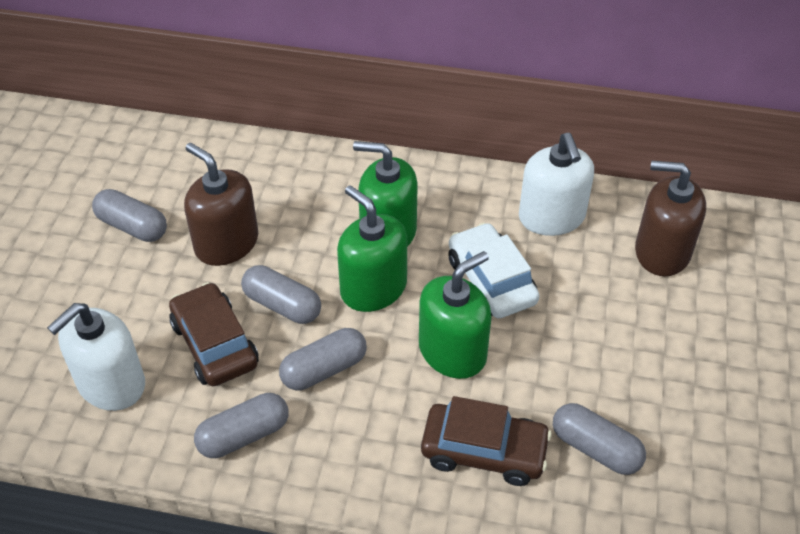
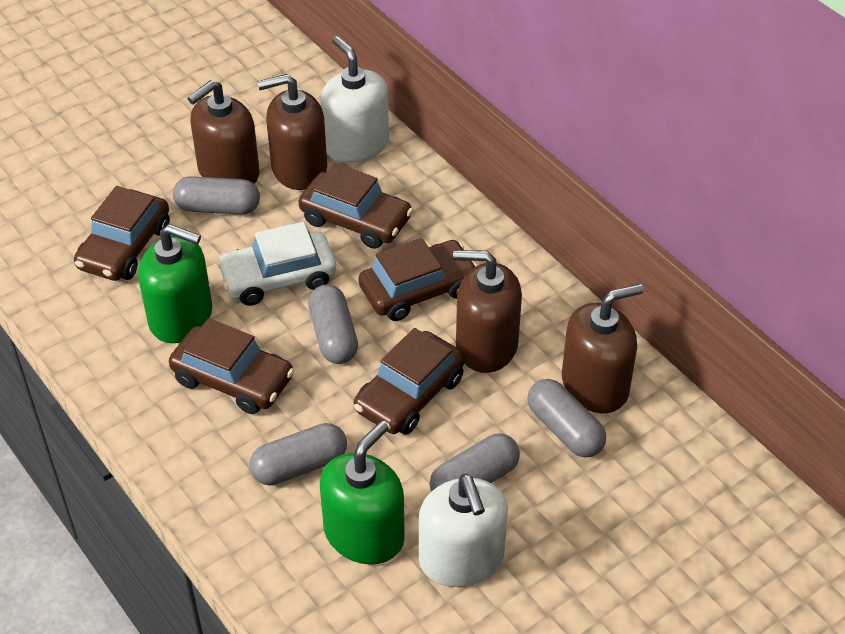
brown car: [169,282,259,386] [421,396,552,486] = 2 -> [74,186,170,281] [169,318,294,414] [298,163,413,249] [354,328,465,435] [358,238,477,321] = 5
brown soap dispenser: [184,143,258,266] [635,161,706,276] = 2 -> [188,80,259,184] [257,74,327,190] [453,250,522,373] [562,284,644,413] = 4
green soap dispenser: [337,185,407,312] [353,141,417,247] [419,251,492,379] = 3 -> [138,224,212,343] [320,421,405,564] = 2

